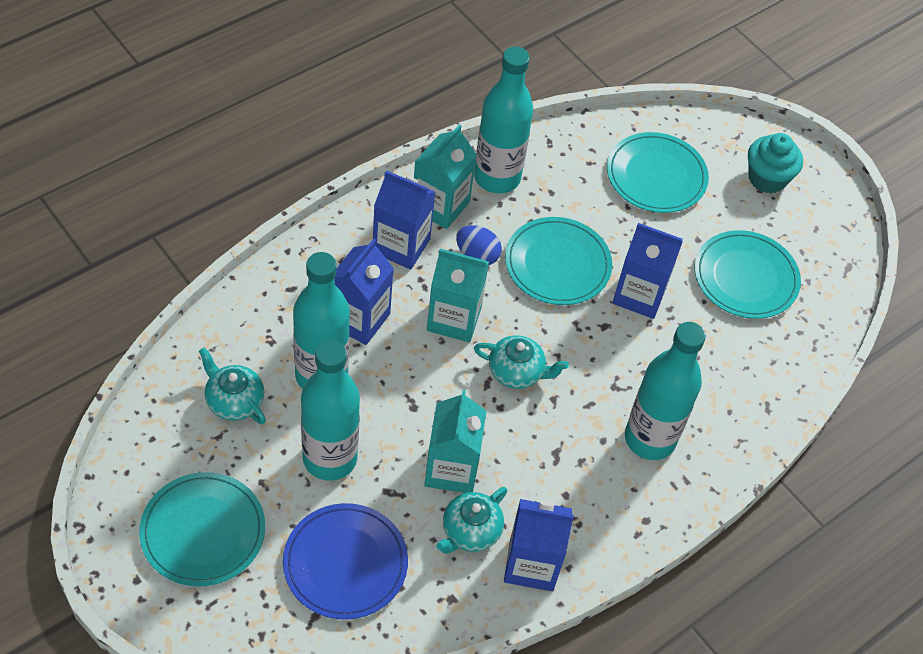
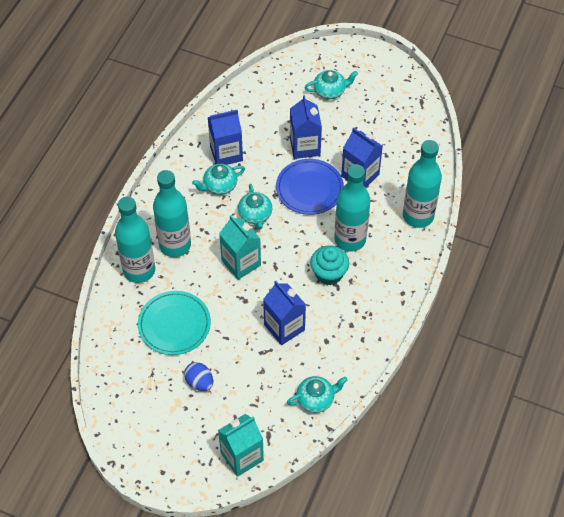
turquoise carton: [414,125,477,229] [424,390,486,493] [427,249,489,342] = 3 -> [218,414,264,477] [219,215,261,280] = 2
turquoise plate: [139,472,265,587] [505,217,612,305] [607,132,709,213] [695,230,801,319] = 4 -> [138,291,211,355] = 1
turquoise teapot: [199,347,266,424] [436,487,507,554] [474,335,569,389] = 3 -> [192,164,245,195] [238,184,272,230] [287,376,348,413] [304,70,358,99] = 4

